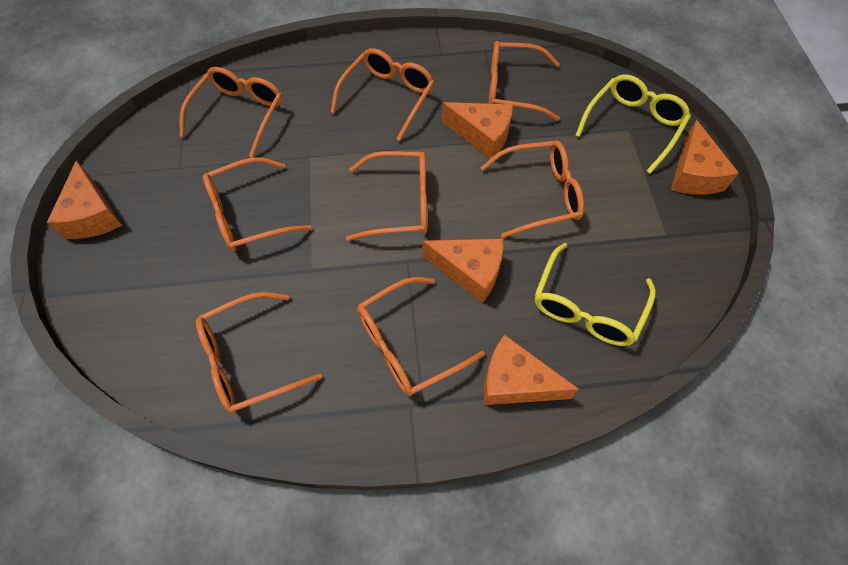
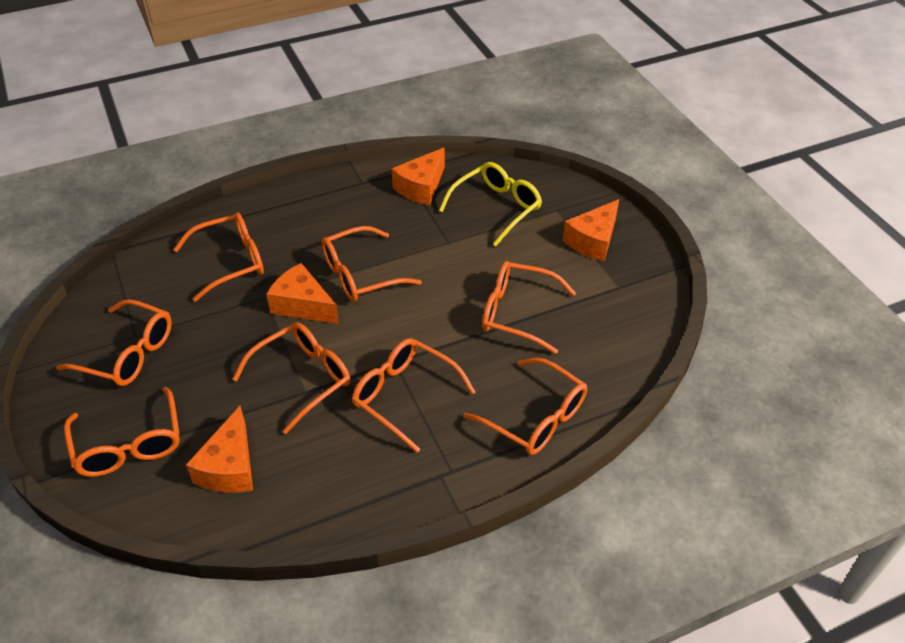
orange cheese: [47,160,122,239] [422,239,503,303] [442,102,513,159] [484,334,579,405] [671,120,739,195] = 5 -> [186,406,253,493] [266,263,339,324] [392,148,445,205] [563,199,619,262] = 4
yellow glasses: [535,243,656,346] [576,74,691,174] = 2 -> [439,162,542,246] = 1

